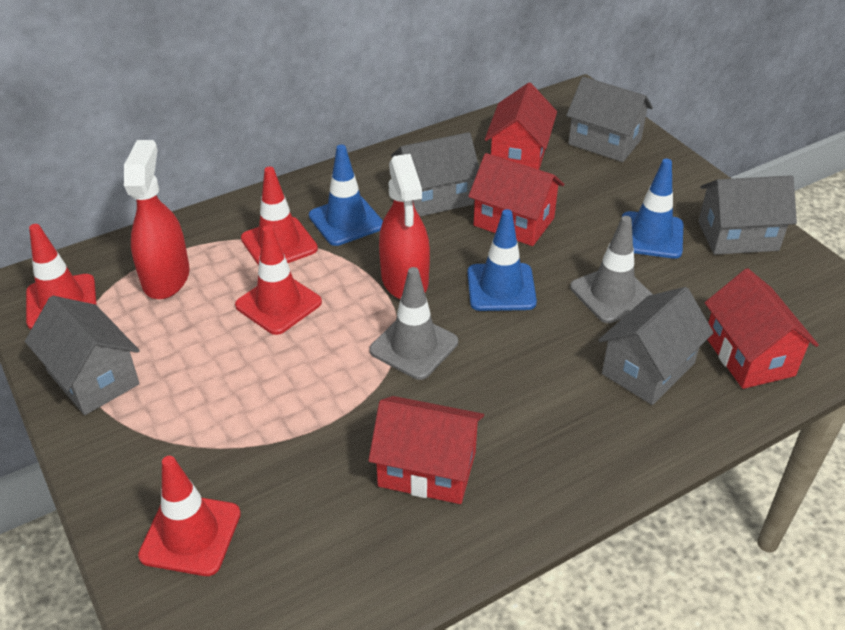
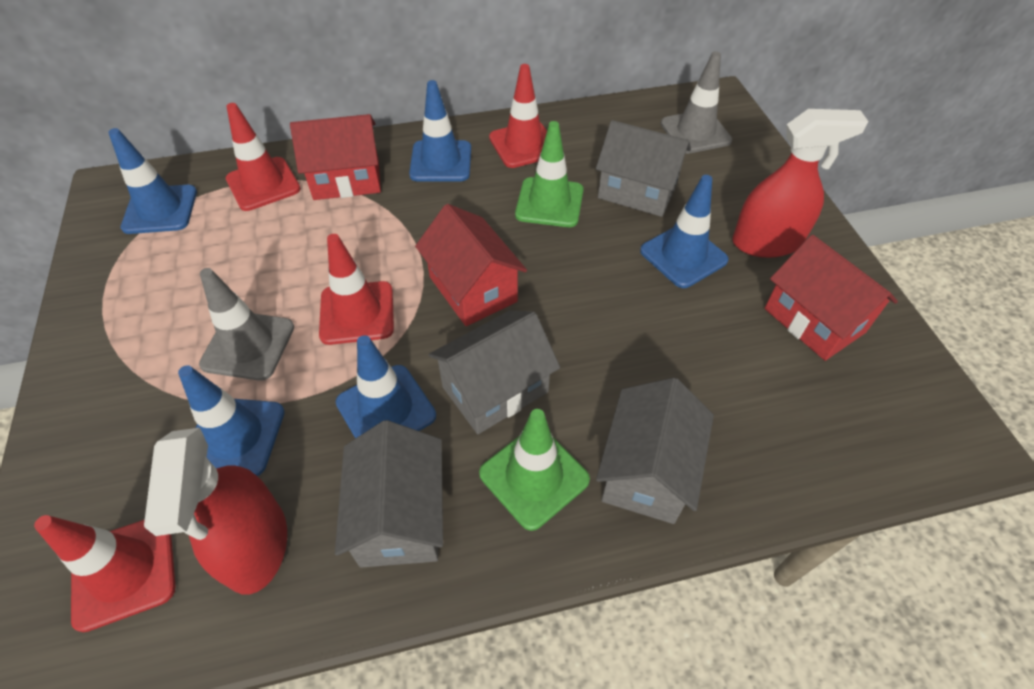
blue traffic cone: [309,144,383,246] [467,209,537,311] [622,159,683,259] = 3 -> [108,128,197,234] [178,365,285,476] [336,335,436,439] [409,80,471,181] [640,175,728,288] = 5
green traffic cone: none = 0 -> [479,409,590,531] [515,121,584,227] = 2
grey house: [25,296,140,415] [391,132,479,217] [566,77,653,162] [599,287,714,405] [698,175,797,255] = 5 -> [335,420,443,568] [428,310,560,434] [596,120,691,217] [596,378,714,524] = 4
red house: [368,396,484,504] [468,153,564,246] [485,83,557,170] [705,268,819,389] = 4 -> [290,114,381,200] [415,204,527,326] [765,235,898,361] = 3

